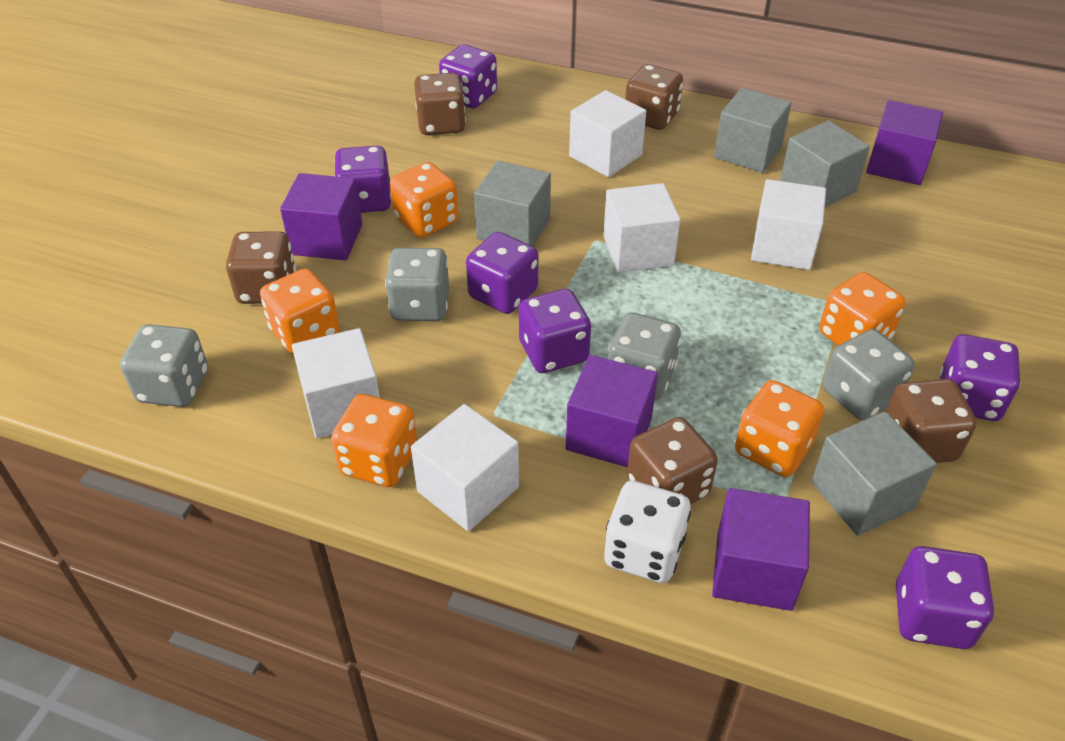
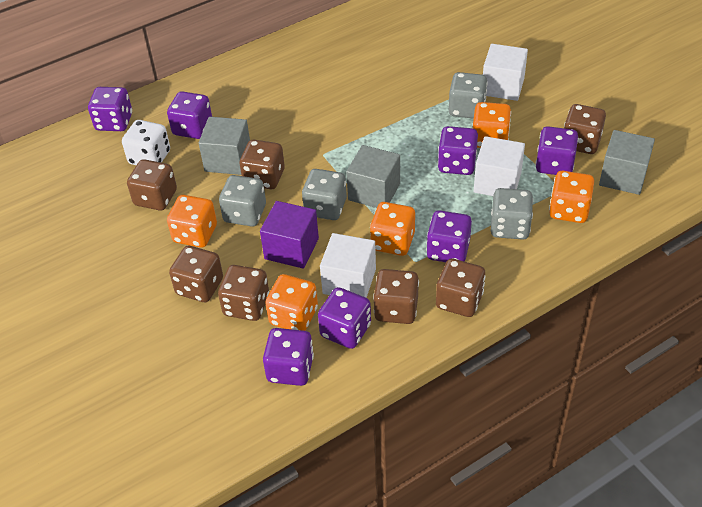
brown dice: [226,231,296,304] [414,73,466,135] [625,64,683,130] [627,417,718,504] [886,379,977,463] = 5 -> [127,159,177,211] [169,246,223,302] [218,265,269,321] [240,140,285,189] [373,269,419,324] [436,258,486,317] [564,104,606,154] = 7
grey cube: [474,160,551,246] [714,88,791,173] [780,120,870,207] [811,412,937,536] = 4 -> [199,117,250,175] [346,145,400,208] [599,130,655,195] = 3
purple cube: [280,173,362,260] [566,355,658,467] [712,488,810,611] [866,100,943,185] = 4 -> [260,201,319,269] = 1
purple dice: [334,146,392,213] [439,44,497,108] [466,232,538,314] [519,289,591,373] [896,546,994,649] [939,334,1020,421] = 6 -> [88,87,132,131] [167,91,212,139] [263,328,314,386] [318,287,371,349] [426,210,472,262] [438,126,478,175] [535,126,578,175] = 7
white cube: [292,328,380,438] [411,404,519,531] [569,90,646,177] [603,183,680,273] [751,179,826,270] = 5 -> [320,233,376,298] [474,136,525,196] [483,44,528,101] = 3

